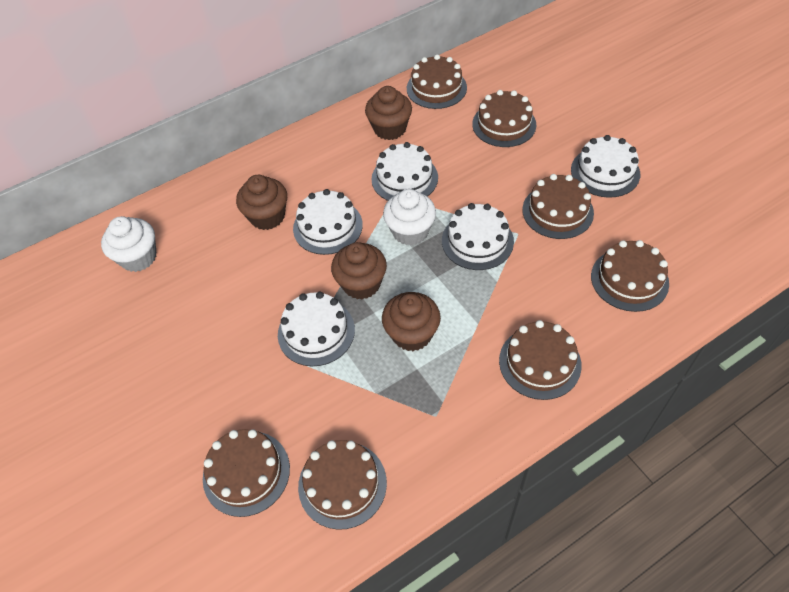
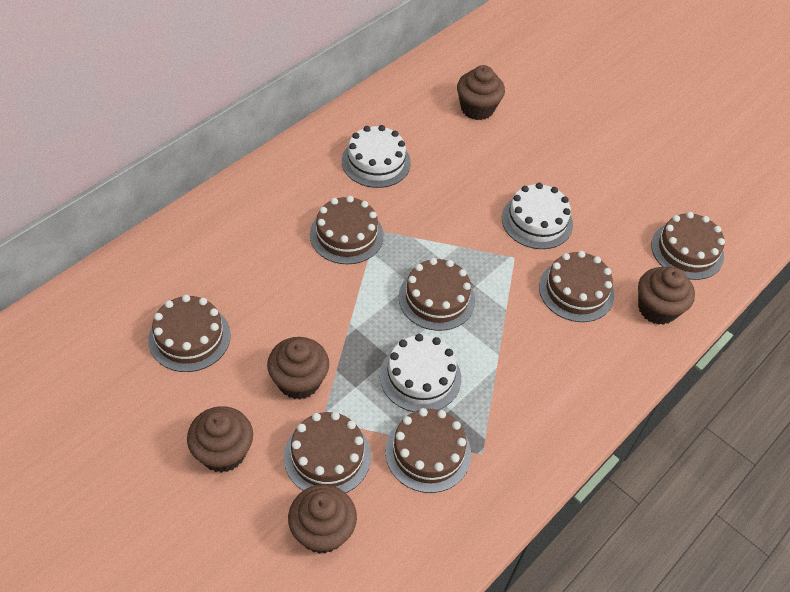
brown cupcake: [236,175,287,230] [331,242,387,299] [365,86,412,140] [382,292,441,351] = 4 -> [187,406,253,473] [267,337,329,400] [288,484,357,554] [457,65,505,120] [638,267,695,325] = 5
white cake: [278,292,355,366] [293,189,363,255] [371,142,438,201] [442,203,514,270] [571,135,640,198] = 5 -> [342,125,411,188] [380,334,461,412] [502,183,573,249] = 3
white cupcake: [101,216,156,272] [383,189,436,245] = 2 -> none = 0

